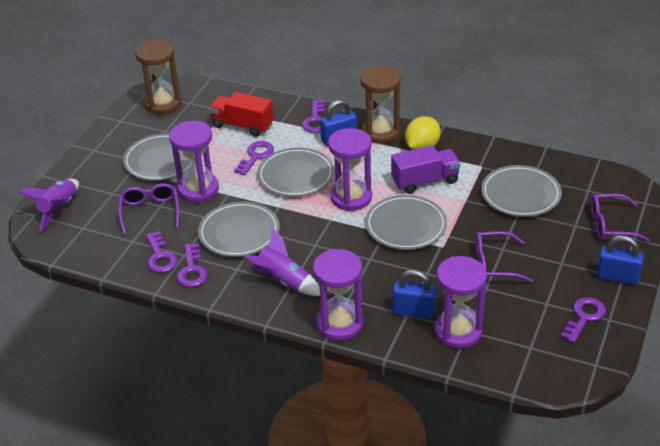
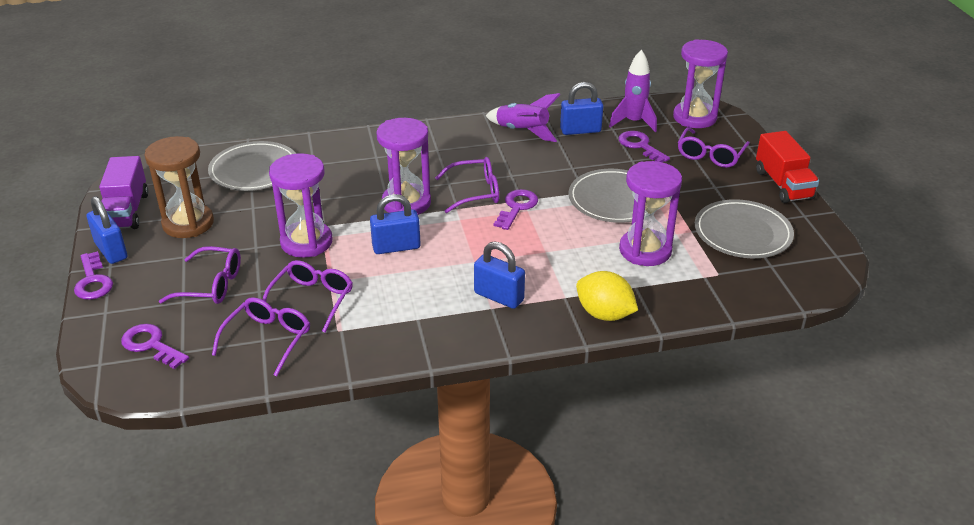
blue padlock: [320,100,357,147] [392,270,437,319] [597,235,644,285] = 3 -> [87,196,127,264] [370,194,421,254] [474,241,525,309] [560,82,603,135] = 4
brown hourglass: [135,40,182,114] [360,66,401,144] = 2 -> [145,136,214,238] = 1
grey plate: [123,133,192,181] [198,202,280,257] [257,147,334,197] [365,195,447,250] [481,165,562,217] = 5 -> [208,141,296,191] [568,169,656,223] [695,199,794,258] = 3
purple glasses: [118,183,179,235] [476,231,533,282] [591,194,650,242] = 3 -> [159,246,241,304] [212,297,310,376] [263,260,353,333] [435,157,499,213] [678,127,750,168] = 5
purple key: [146,231,178,273] [177,244,208,287] [234,141,274,175] [302,100,325,133] [560,297,606,343] = 5 -> [74,251,113,300] [121,324,189,369] [494,189,538,230] [619,131,670,162] = 4

